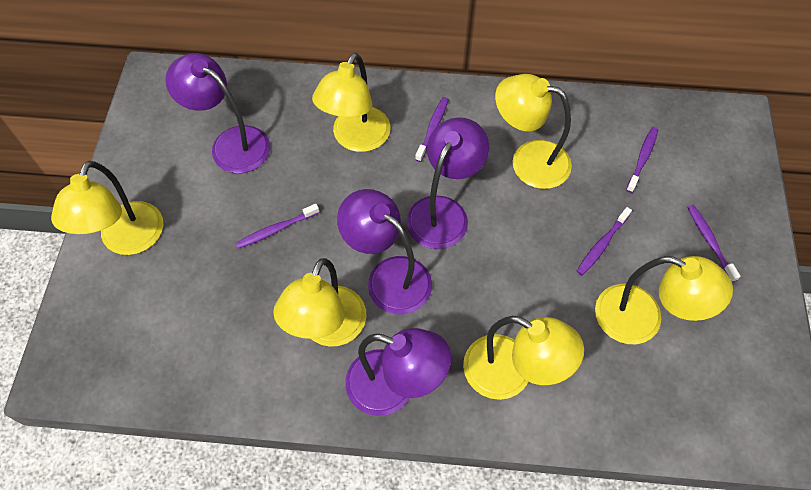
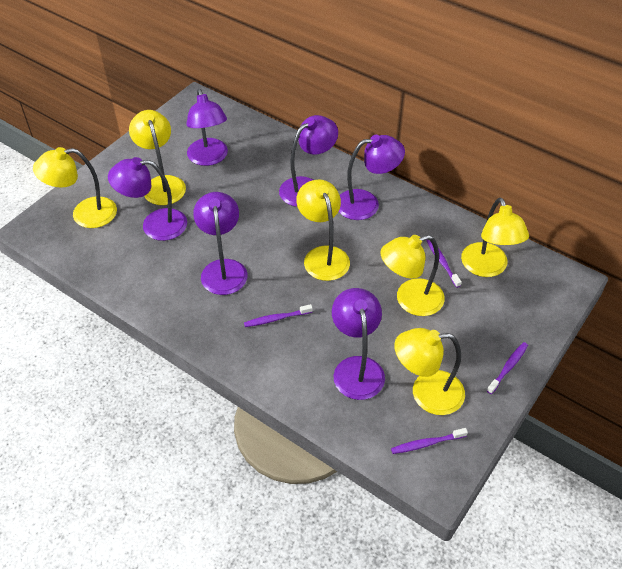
purple lamp: [165,53,270,174] [337,189,432,314] [345,328,451,416] [406,117,489,249] = 4 -> [108,157,187,241] [186,89,228,166] [193,192,248,295] [279,115,338,207] [332,288,385,400] [338,135,405,220] = 6
purple toothbrush: [236,204,319,249] [415,97,449,162] [577,207,632,275] [626,127,658,193] [687,205,741,282] = 5 -> [244,304,313,327] [391,428,468,454] [426,240,462,288] [487,342,528,394] = 4

